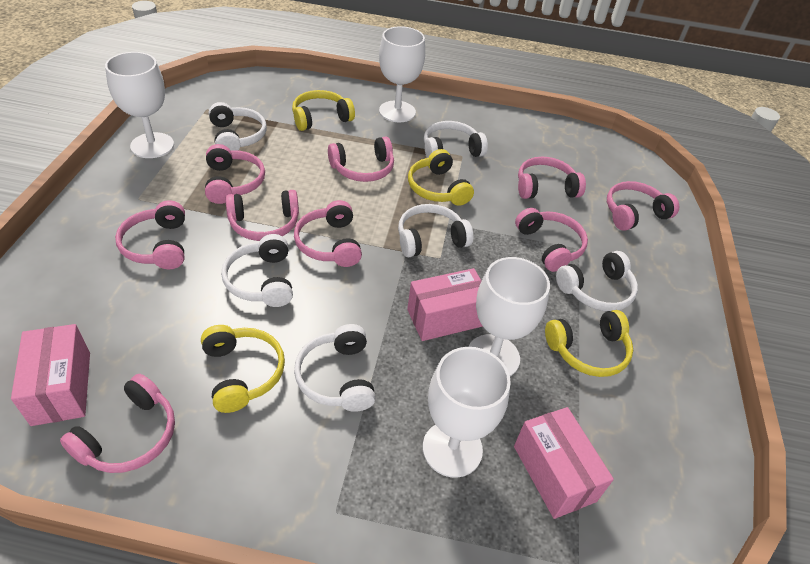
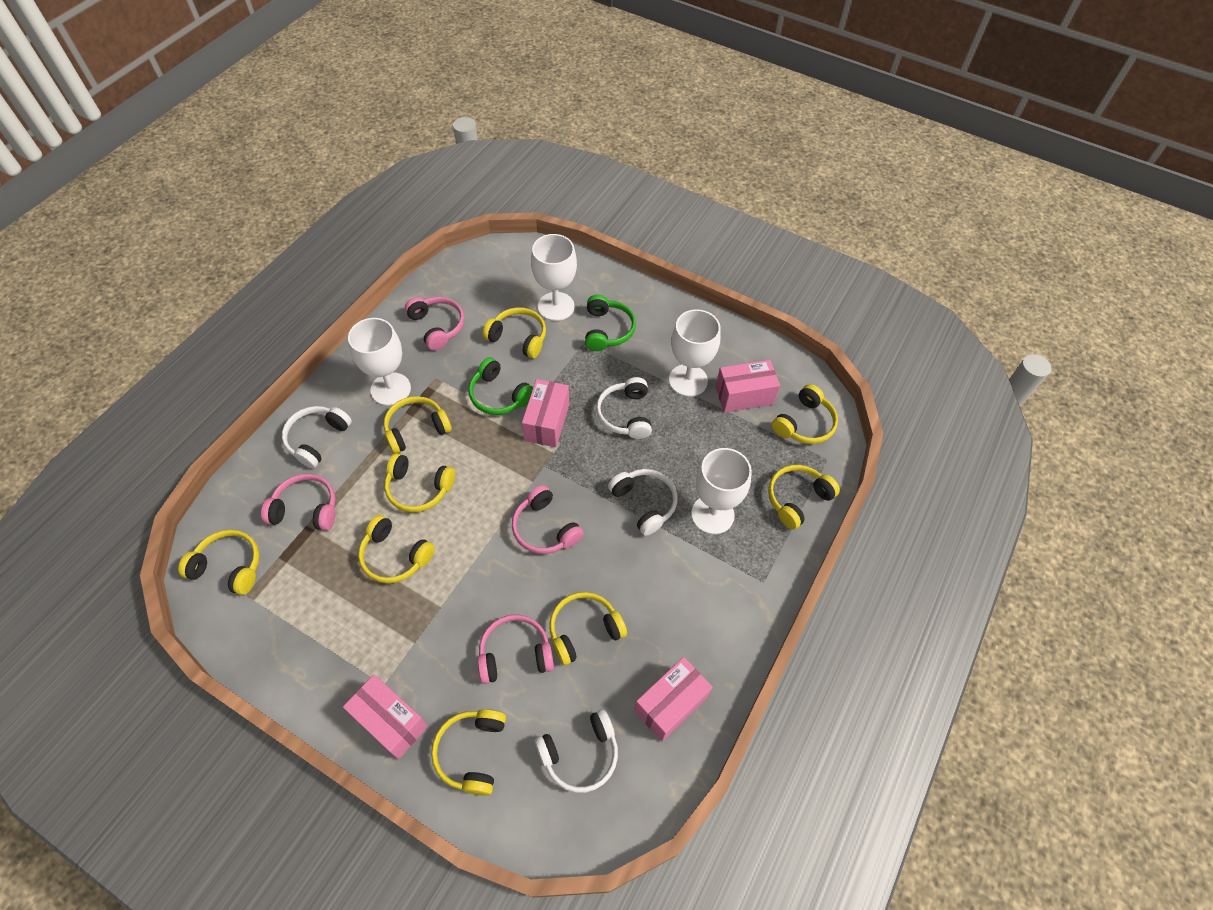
green headphones: none = 0 -> [468,357,533,415] [585,295,636,351] = 2
pink box: [11,324,90,426] [407,268,483,341] [514,407,614,519] = 3 -> [343,675,428,759] [522,379,569,447] [634,657,713,741] [715,360,780,413] = 4
pink headphones: [60,374,175,473] [115,200,185,269] [205,144,265,204] [226,190,299,241] [294,200,362,267] [328,137,394,182] [515,208,588,272] [518,156,586,199] [607,181,679,231] = 9 -> [261,474,336,531] [405,296,464,351] [478,614,554,684] [512,485,584,554] = 4
white headphones: [209,102,267,151] [221,234,293,307] [294,324,375,412] [398,204,473,257] [424,121,488,158] [556,251,638,311] = 6 -> [282,406,352,468] [535,709,618,793] [596,377,652,439] [608,469,678,536] = 4
yellow headphones: [201,325,285,413] [292,90,355,131] [408,149,474,206] [545,310,633,377] = 4 -> [178,530,260,595] [358,515,435,584] [384,396,452,454] [384,453,455,512] [431,709,506,796] [483,307,546,359] [549,592,627,665] [768,465,840,530] [772,384,838,444] = 9

